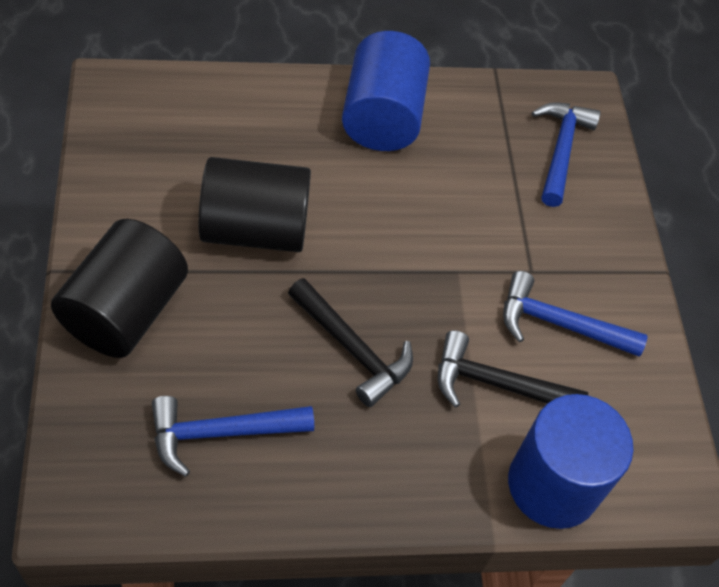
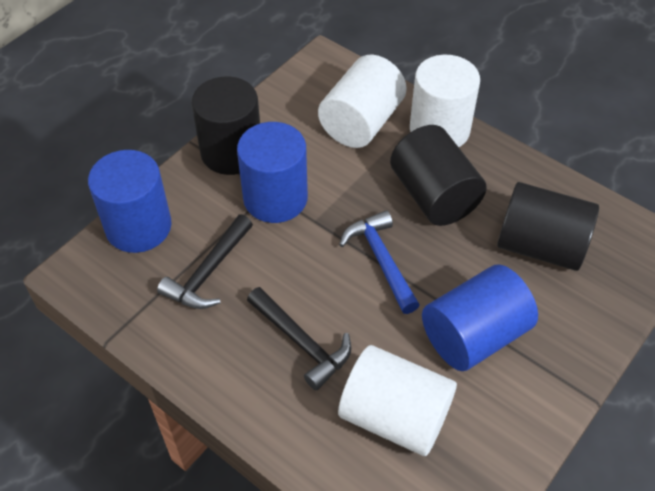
black cylinder: [51,219,188,358] [199,157,311,252] = 2 -> [191,76,260,175] [390,125,487,226] [497,182,599,271] = 3
blue cylinder: [342,31,430,151] [508,394,634,529] = 2 -> [88,150,172,253] [237,122,308,223] [422,265,538,371] = 3
blue hammer: [152,396,314,477] [503,271,648,357] [532,102,601,207] = 3 -> [339,210,420,314] = 1
white cylinder: none = 0 -> [318,55,407,148] [338,345,457,456] [410,55,480,147] = 3

